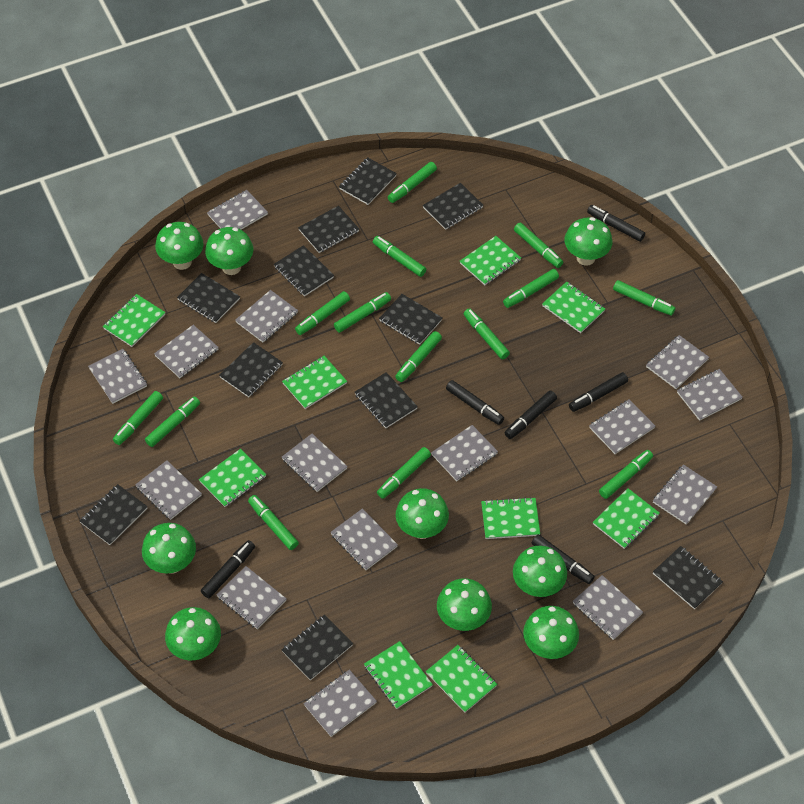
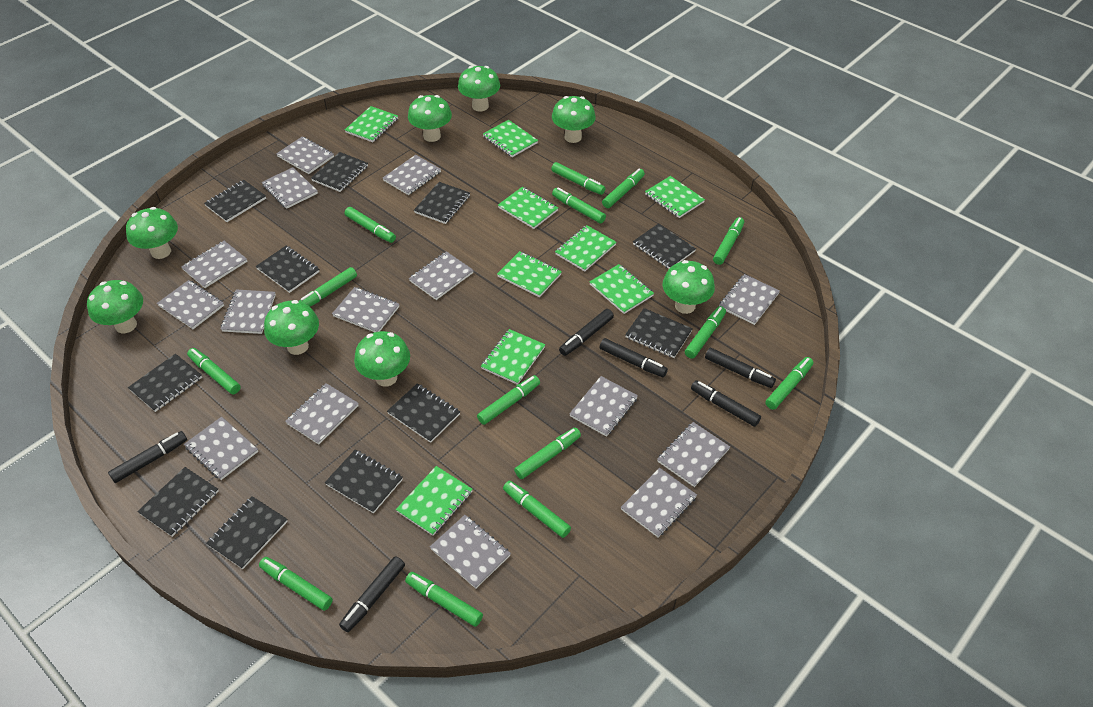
green mushroom: [142,523,196,574] [155,222,203,270] [165,607,221,661] [205,227,253,275] [396,488,449,539] [437,578,492,631] [513,546,567,597] [523,606,579,659] [564,217,612,266] = 9 -> [87,280,143,333] [126,207,178,259] [264,300,319,355] [354,331,410,387] [408,95,452,142] [458,66,500,111] [552,96,596,143] [662,260,715,314] = 8

